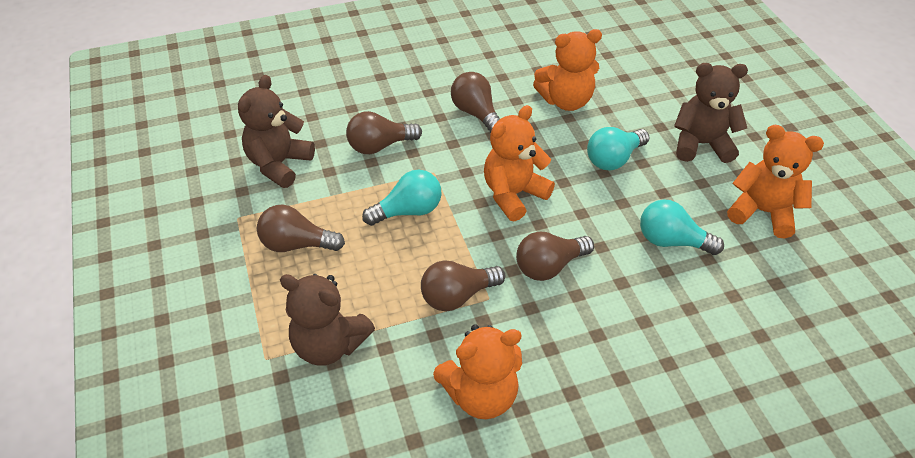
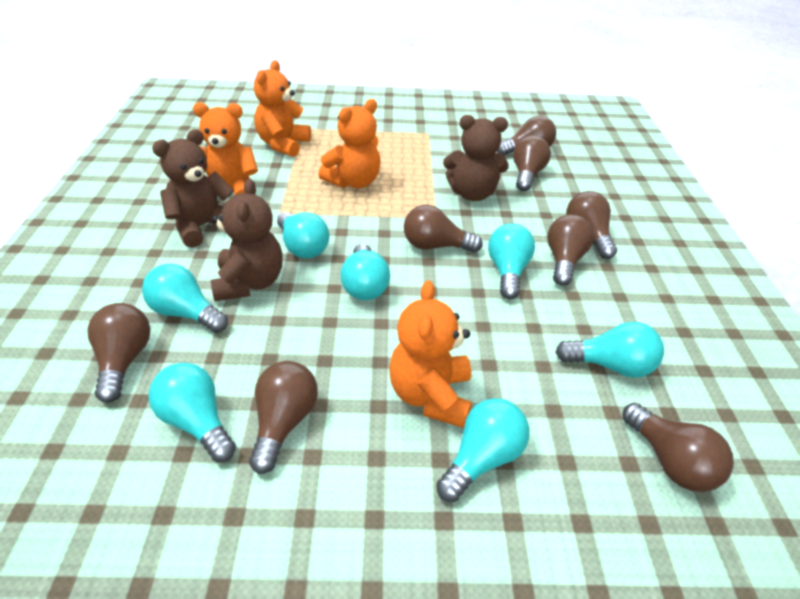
brown light bulb: [257,205,345,252] [346,111,422,154] [421,260,505,311] [451,72,500,133] [516,232,594,281] = 5 -> [88,303,151,403] [249,361,318,474] [404,205,483,253] [497,116,556,155] [513,135,551,191] [547,214,594,286] [566,191,617,259] [622,403,734,492] = 8
turquoise light bulb: [362,170,442,226] [587,127,649,171] [640,199,724,255] = 3 -> [142,264,228,333] [148,363,236,462] [277,212,330,258] [340,244,390,300] [436,398,529,502] [488,224,535,299] [556,322,664,378] = 7

